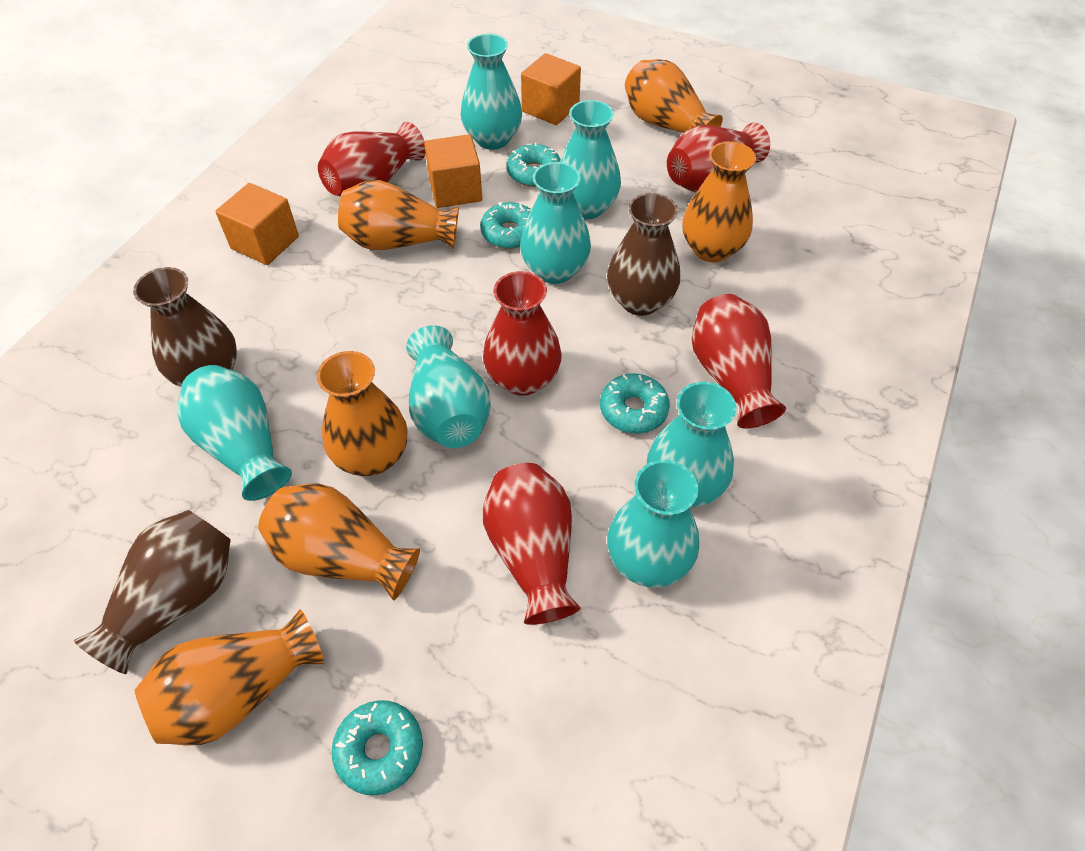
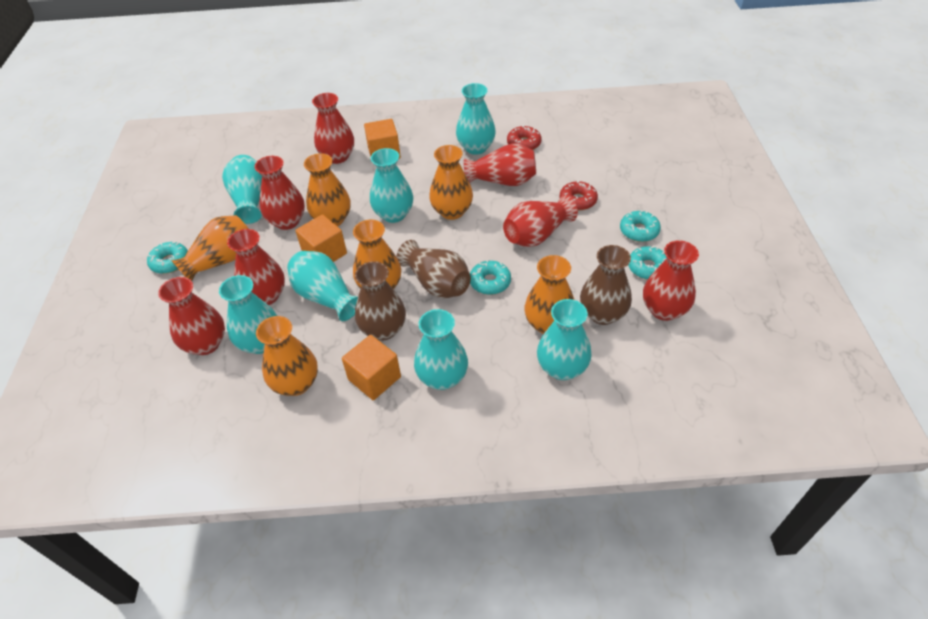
red donut: none = 0 -> [507,125,542,150] [560,180,598,210] = 2
red vase: [318,122,426,196] [482,463,581,625] [483,271,562,396] [667,123,770,192] [691,294,786,429] = 5 -> [158,277,225,355] [227,229,285,305] [254,156,305,230] [312,93,354,164] [464,143,536,186] [503,195,578,247] [643,240,699,321] = 7

